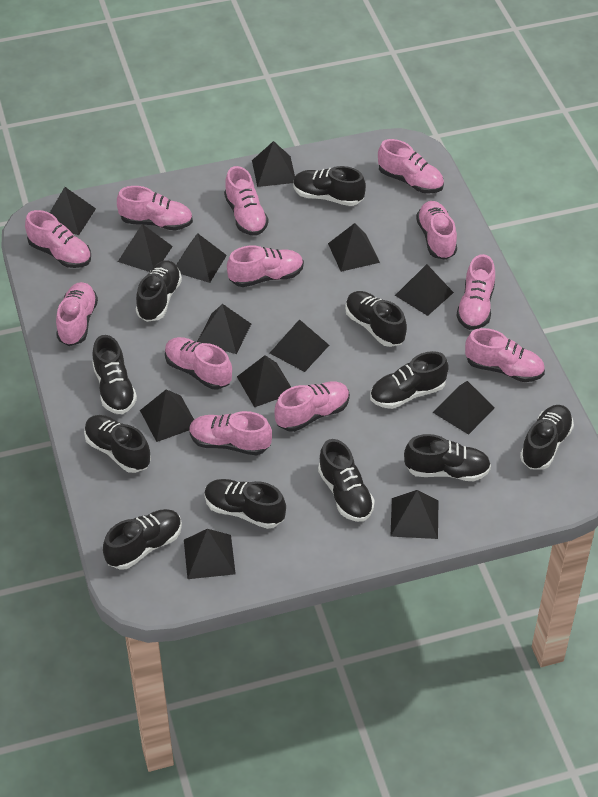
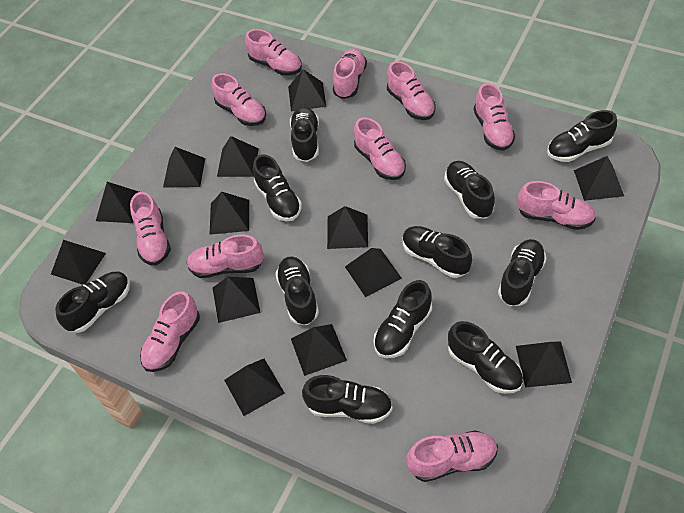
pink shoe: [25,210,91,268] [56,282,98,346] [117,186,193,231] [165,337,232,389] [189,411,272,455] [224,166,269,236] [227,246,304,287] [274,381,350,432] [378,139,444,194] [416,201,457,260] [456,254,495,330] [465,328,545,382] = 12 -> [130,192,171,265] [140,291,200,372] [186,235,264,278] [212,73,266,126] [245,29,302,75] [333,48,367,99] [354,117,406,180] [387,61,436,120] [406,430,498,482] [474,83,516,151] [517,181,596,230] = 11

